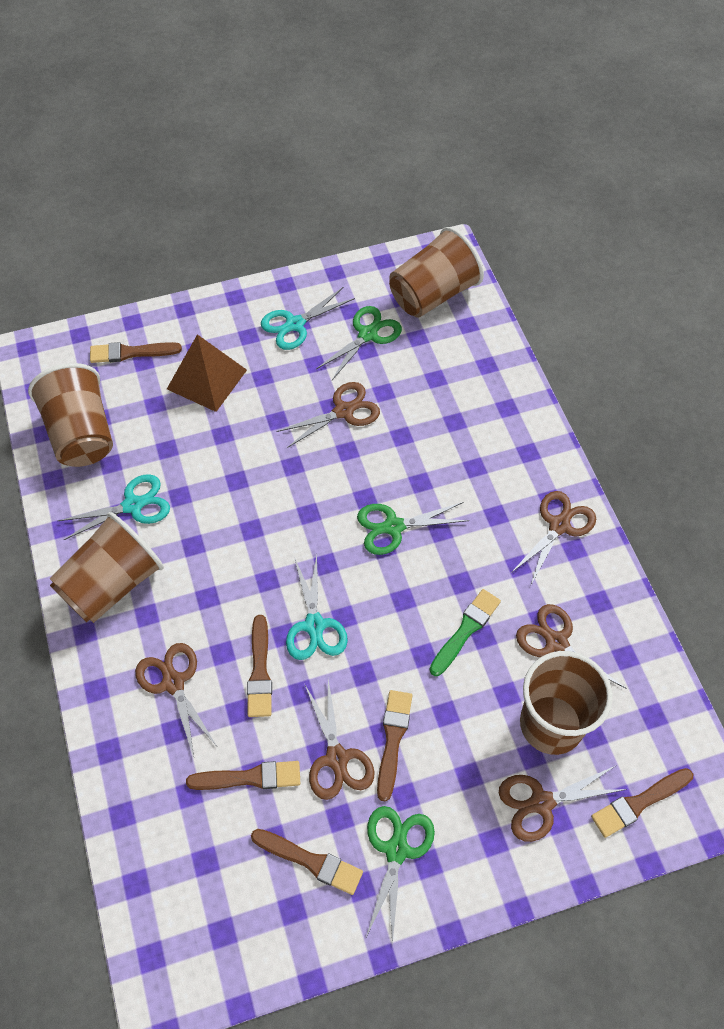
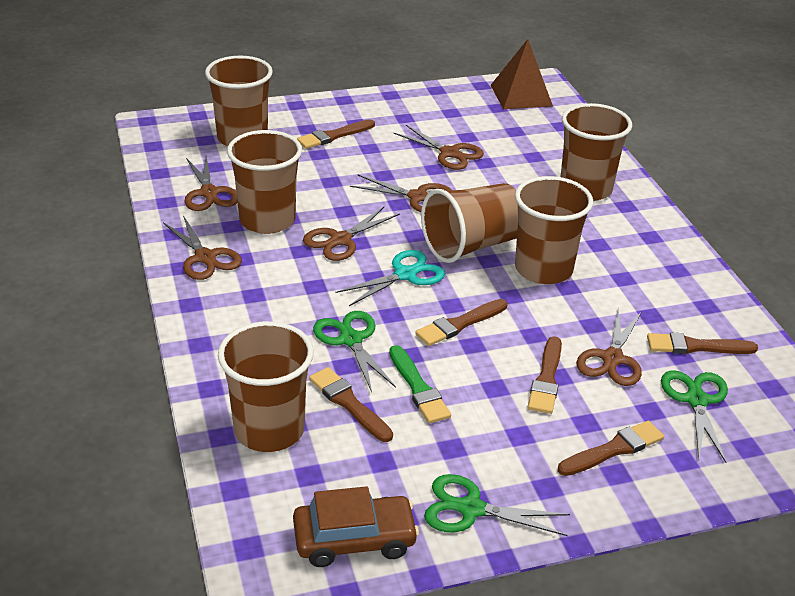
brown car: none = 0 -> [293,486,419,567] = 1
brown cup: [28,363,113,467] [49,512,164,623] [389,227,484,318] [520,651,613,755] = 4 -> [205,56,273,146] [218,321,314,452] [227,130,302,234] [421,183,518,263] [515,176,593,284] [561,103,632,201] = 6
turquoise scissors: [58,474,170,540] [261,287,355,350] [286,555,348,660] = 3 -> [336,250,445,306] = 1

